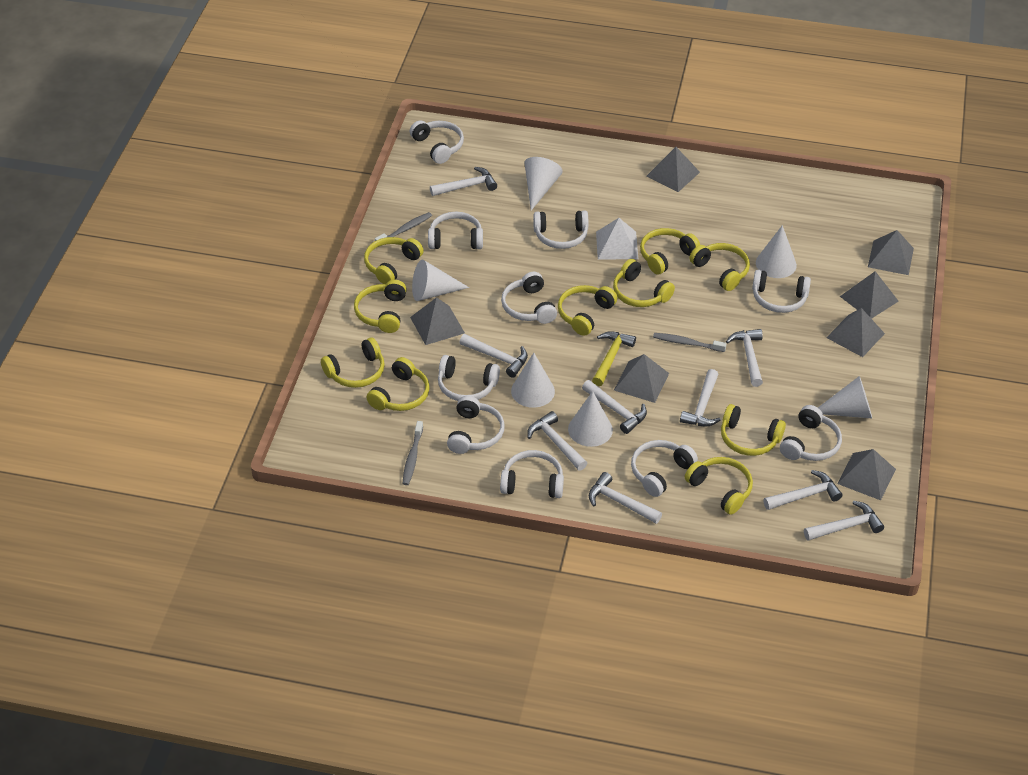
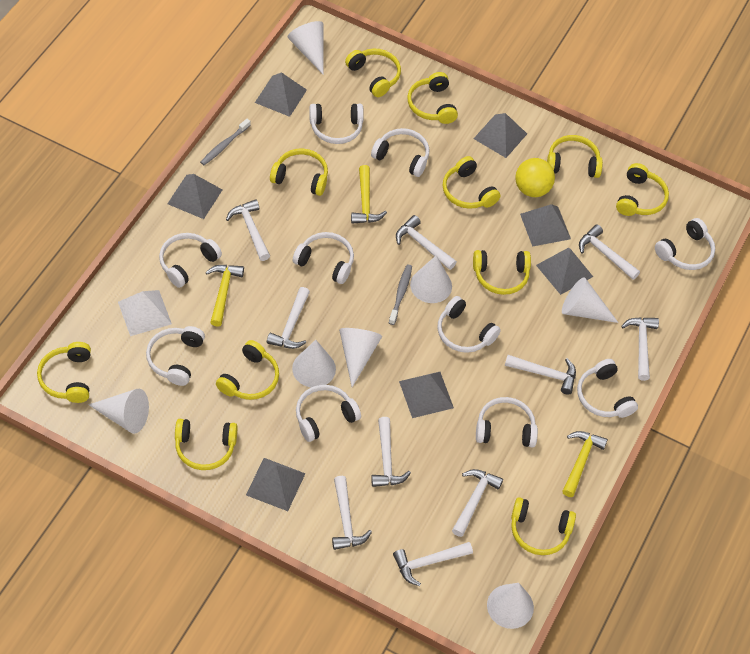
grey toothbrush: [375,212,432,241] [402,421,423,485] [653,333,727,352] = 3 -> [200,119,251,165] [389,265,412,325] = 2
white cone: [412,260,469,301] [511,353,555,408] [524,157,563,211] [568,391,613,447] [756,225,797,278] [818,376,872,418] = 6 -> [88,389,149,434] [287,21,324,75] [292,340,336,387] [339,328,382,387] [410,255,452,303] [487,583,534,629] [562,277,619,323] = 7
white hammer: [430,167,497,196] [459,334,528,377] [527,411,587,471] [582,380,647,434] [589,472,662,524] [680,369,721,427] [726,329,763,387] [763,470,843,510] [804,501,884,541] = 9 -> [226,199,270,261] [267,287,310,349] [332,476,372,550] [371,417,411,487] [393,542,473,586] [396,215,457,270] [452,469,503,537] [505,355,576,395] [579,224,640,280] [621,317,659,381] = 10
yellow ball: none = 0 -> [515,158,555,197] = 1
yellow hammer: [592,331,636,386] = 1 -> [206,265,244,327] [351,165,387,224] [562,431,608,497] = 3
yellow headphones: [321,338,385,388] [354,280,407,333] [364,237,424,284] [366,357,430,411] [558,285,617,336] [613,259,675,307] [640,228,700,274] [685,457,753,515] [689,243,750,291] [721,404,786,456] = 10 -> [37,342,91,403] [175,419,237,470] [216,340,279,400] [270,148,328,196] [345,49,401,97] [407,72,458,124] [443,156,501,209] [473,250,531,295] [511,497,576,555] [547,135,603,178] [616,163,669,216] = 11

